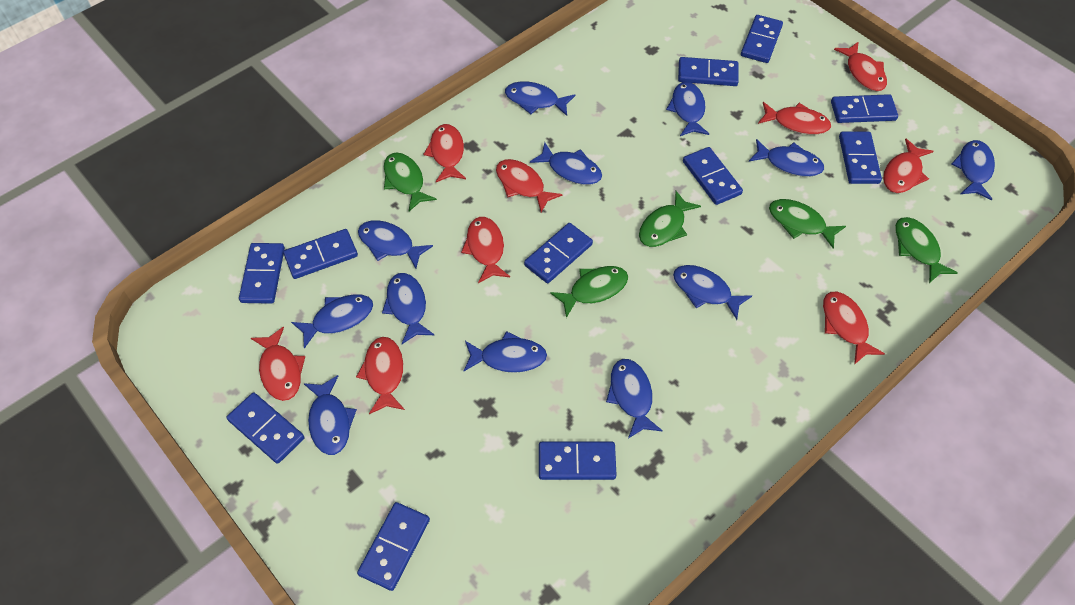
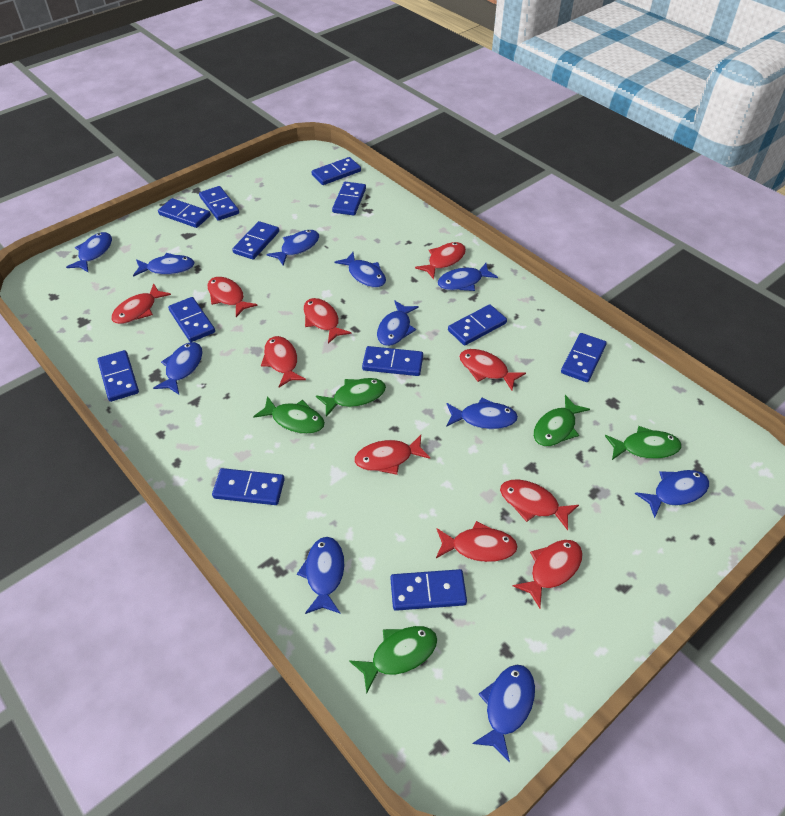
blue domino: [227,392,304,464] [239,243,285,304] [283,229,358,279] [357,502,430,591] [524,223,593,283] [539,442,616,480] [678,57,739,86] [683,147,743,205] [741,15,783,63] [831,94,898,123] [839,132,882,184] = 11 -> [98,350,139,402] [158,198,211,228] [168,297,215,342] [199,186,239,221] [212,468,285,505] [232,221,279,260] [312,157,361,185] [332,182,366,216] [362,346,423,376] [390,569,467,611] [448,304,507,346] [561,333,607,382] = 12
blue fish: [291,294,373,349] [304,375,357,455] [358,220,433,269] [382,273,435,344] [464,331,547,373] [505,81,575,116] [530,142,602,185] [606,359,663,439] [666,82,709,136] [673,265,752,320] [749,139,824,177] [952,140,995,200] = 12 -> [66,232,112,272] [133,253,195,277] [153,342,203,394] [267,230,319,266] [297,537,345,614] [335,252,386,288] [377,300,419,346] [437,263,498,291] [446,398,518,429] [472,665,535,762] [635,470,709,518] = 11
red fish: [251,326,305,401] [356,337,405,414] [423,124,466,182] [461,217,510,283] [496,159,562,212] [758,102,831,135] [823,292,885,365] [834,41,887,91] [883,139,934,193] = 9 -> [111,283,171,324] [207,277,258,317] [261,336,306,387] [303,298,351,343] [354,435,430,475] [415,242,466,279] [436,521,518,562] [459,349,526,390] [500,480,579,530] [513,540,583,608] = 10

